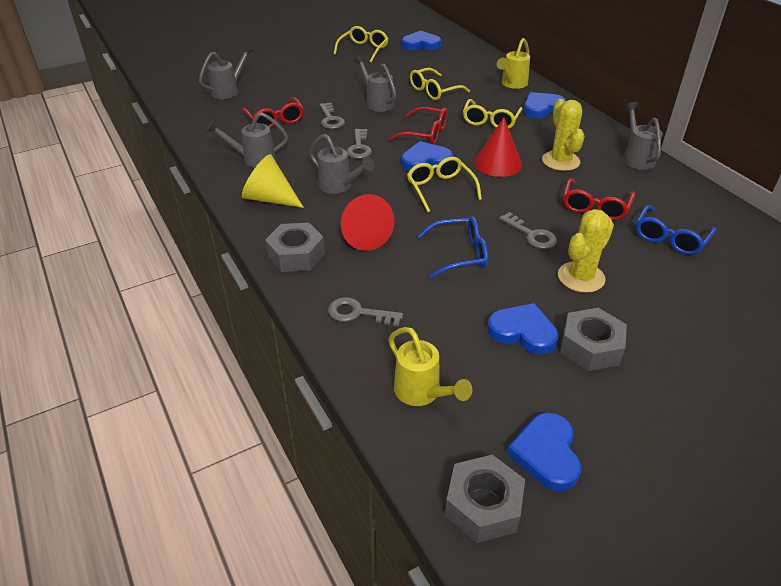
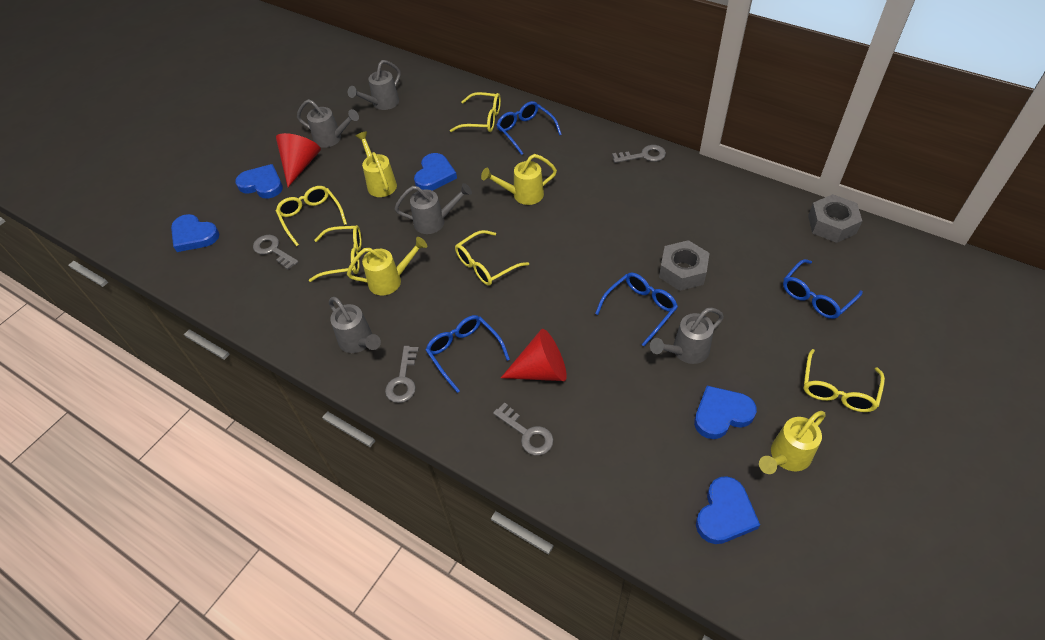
blue glasses: [417,216,488,278] [636,205,716,255] = 2 -> [426,315,510,393] [497,101,562,155] [595,273,678,346] [783,259,863,319] = 4
grey nut: [265,223,325,272] [445,455,525,543] [560,308,627,371] = 3 -> [659,240,709,291] [808,194,862,243] = 2
red glasses: [242,97,304,128] [389,107,447,144] [563,178,635,220] = 3 -> none = 0
yellow cactus: [542,99,585,171] [558,209,614,293] = 2 -> none = 0
yellow cone: [242,154,304,208] = 1 -> none = 0
yellow glasses: [334,26,388,62] [407,157,482,212] [410,68,470,100] [463,99,523,129] = 4 -> [276,186,347,246] [309,225,362,282] [450,92,501,132] [455,230,529,286] [804,349,885,412] = 5
yellow watering can: [388,327,472,406] [497,38,530,89] = 2 -> [347,237,427,295] [356,132,397,197] [481,154,557,205] [759,411,826,474] = 4

